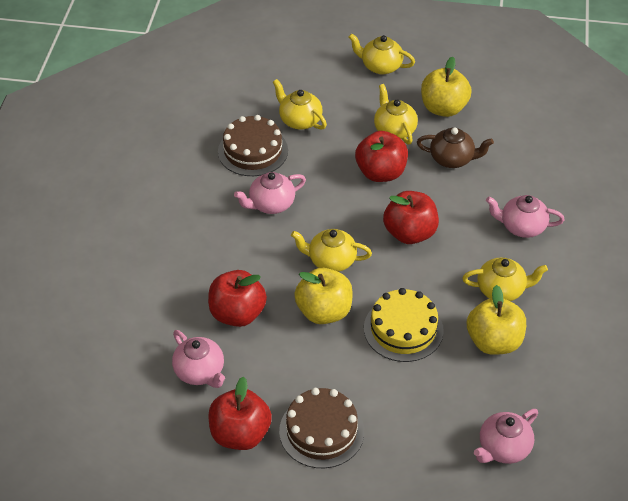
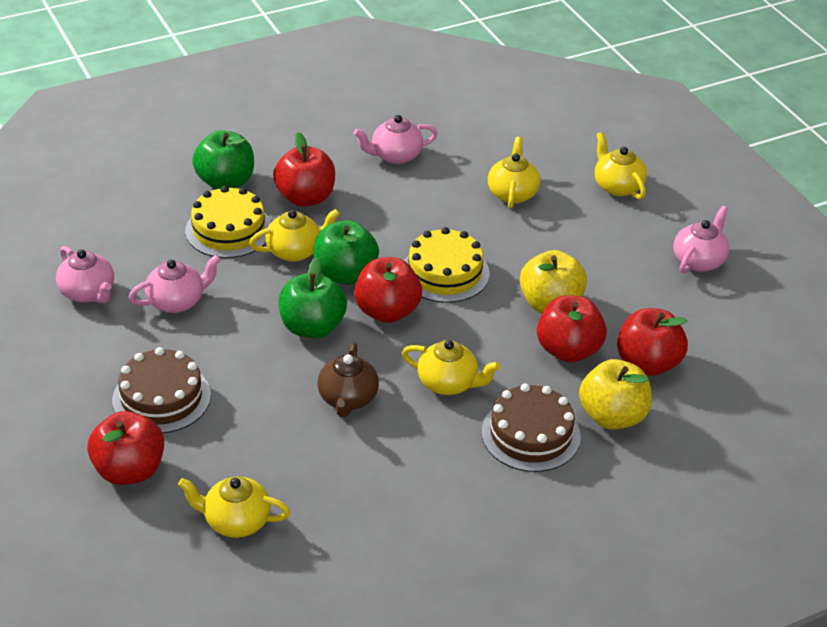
green apple: none = 0 -> [192,130,254,189] [279,257,347,338] [314,220,379,285] = 3
red apple: [208,270,267,327] [208,377,272,450] [355,131,408,182] [383,191,439,244] = 4 -> [87,411,164,485] [273,132,335,207] [354,257,422,323] [537,295,607,362] [617,308,688,376] = 5
yellow apple: [294,268,353,324] [421,57,472,117] [467,285,526,355] = 3 -> [520,250,587,313] [579,359,652,430] = 2
yellow cake: [364,288,444,362] = 1 -> [185,186,271,258] [404,227,490,303] = 2

